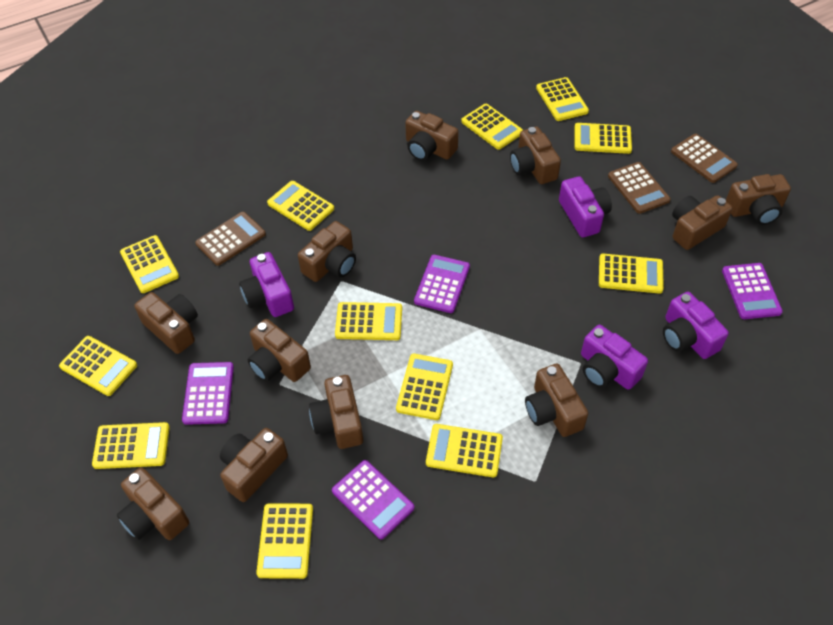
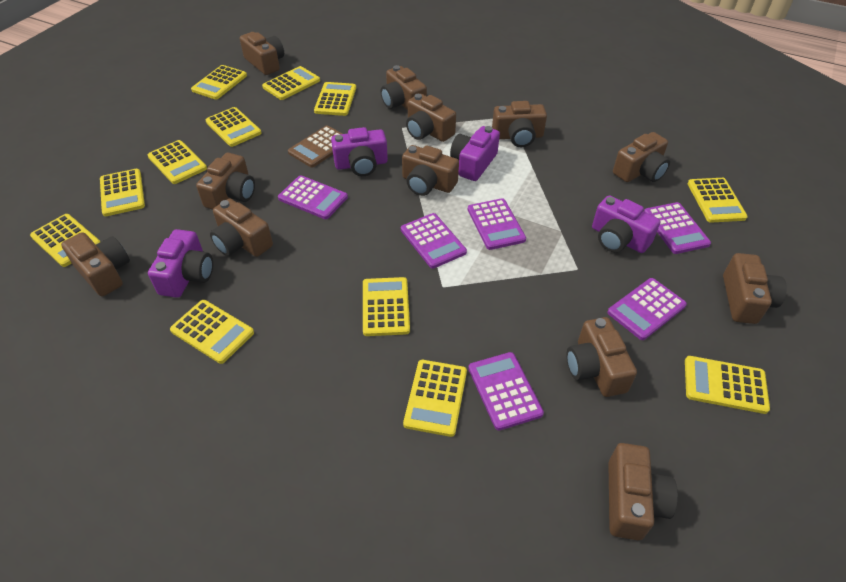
brown calculator: [195,212,266,266] [608,162,671,214] [671,134,738,183] = 3 -> [288,126,342,167] = 1
brown camera: [117,467,189,540] [134,292,198,354] [220,428,288,502] [248,319,311,382] [298,221,356,282] [309,375,363,449] [405,111,459,161] [510,127,561,184] [525,364,588,437] [672,195,732,250] [726,174,791,225] = 11 -> [61,232,130,296] [196,153,255,210] [210,199,273,257] [240,32,284,75] [381,65,427,110] [402,145,459,196] [406,94,456,142] [492,101,547,147] [566,317,637,397] [608,443,678,540] [613,132,670,182] [723,253,787,324] = 12
purple calculator: [182,362,234,425] [332,460,414,539] [414,255,470,313] [722,263,783,319] = 4 -> [278,175,348,219] [401,213,467,269] [468,198,526,250] [468,352,544,430] [607,278,687,340] [644,202,711,254] = 6

